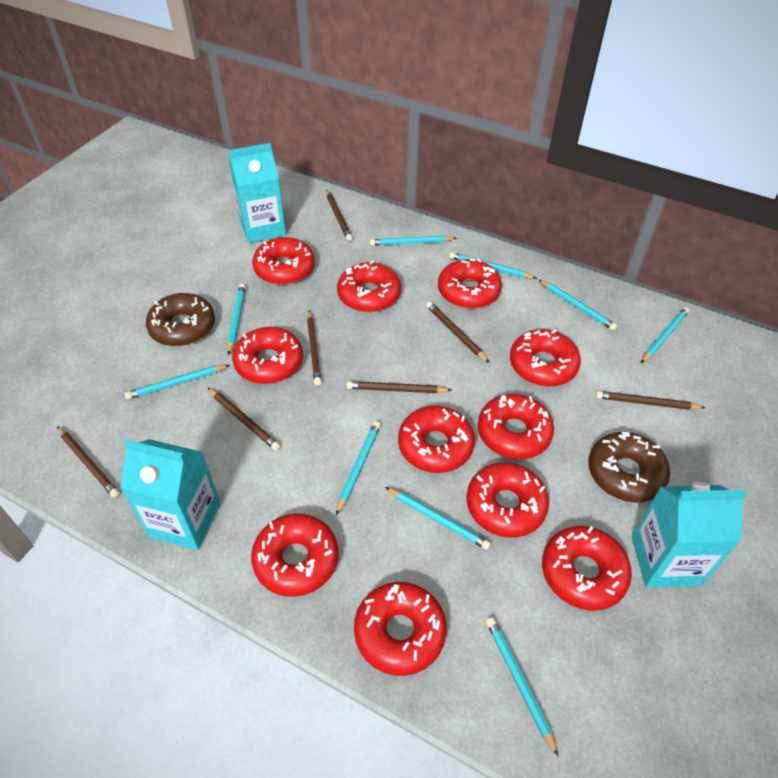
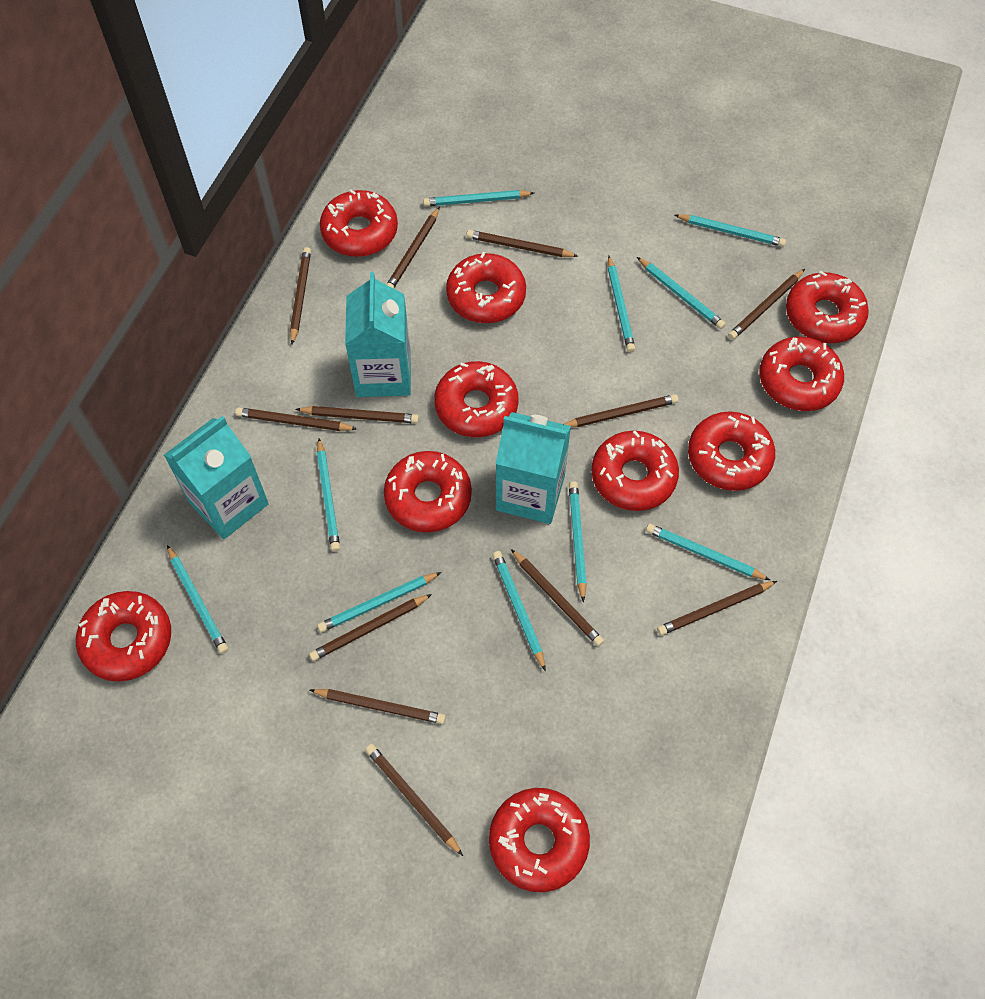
brown donut: [146,293,215,346] [588,432,670,503] = 2 -> none = 0
brown pencil: [57,426,119,498] [208,388,280,450] [307,310,322,385] [326,189,353,241] [346,381,452,393] [426,302,489,363] [596,391,705,410] = 7 -> [235,407,357,431] [290,247,311,345] [295,406,419,423] [309,594,432,661] [310,689,446,724] [365,744,463,856] [386,207,440,289] [466,230,578,257] [511,549,604,646] [564,394,678,427] [657,581,777,636] [728,269,805,340] = 12
red donut: [232,327,303,384] [251,513,339,597] [252,237,315,285] [337,260,401,312] [354,582,447,676] [398,406,475,473] [438,258,502,309] [466,462,549,538] [478,394,554,459] [510,329,581,387] [542,526,632,611] = 11 -> [76,591,171,682] [320,189,398,257] [384,451,472,533] [434,361,518,437] [446,252,526,323] [489,788,590,892] [591,431,679,511] [688,411,775,491] [759,336,844,411] [786,271,869,343] = 10
turquoise pencil: [124,365,229,399] [227,284,246,355] [336,421,381,515] [370,236,457,246] [385,487,491,550] [449,252,536,279] [486,617,559,757] [539,280,617,330] [641,307,689,363] = 9 -> [167,545,228,654] [317,438,340,552] [317,572,441,632] [423,190,534,206] [492,551,546,671] [569,481,587,602] [608,255,635,352] [637,257,726,329] [646,524,770,580] [675,214,786,247] = 10

